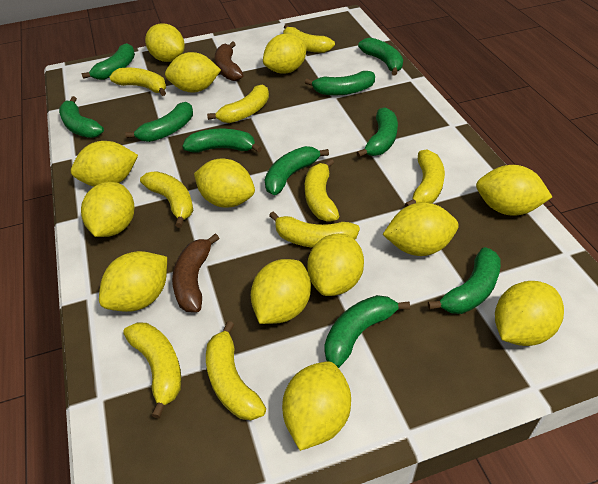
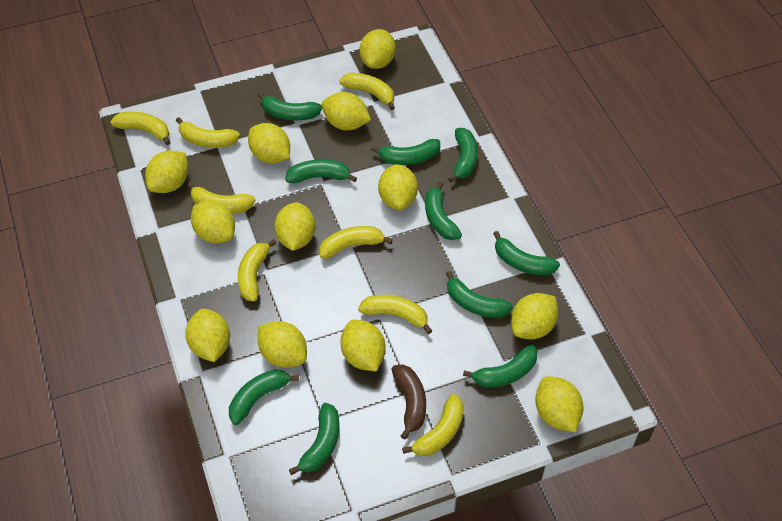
brown banana: [172,233,219,312] [215,41,244,81] = 2 -> [391,364,426,440] = 1
yellow banana: [110,68,166,96] [123,323,181,419] [140,172,193,228] [206,321,266,420] [207,84,269,123] [269,211,360,248] [283,25,335,53] [305,159,339,222] [405,150,445,207] = 9 -> [110,112,171,145] [176,117,240,148] [187,182,255,214] [238,239,276,301] [319,226,393,259] [339,73,395,110] [358,295,432,334] [402,394,464,456] = 8
yellow lemon: [71,141,138,187] [81,182,134,237] [99,251,167,312] [145,23,185,62] [165,52,221,93] [194,158,255,207] [251,259,311,324] [263,34,307,73] [282,361,351,451] [307,233,364,296] [382,203,459,256] [476,165,552,216] [495,281,564,346] = 13 -> [145,151,188,193] [185,309,230,362] [191,200,235,243] [248,123,290,163] [258,321,307,368] [274,202,315,251] [322,92,371,130] [340,320,386,372] [359,29,396,69] [378,164,418,210] [511,293,558,339] [535,376,584,432] = 12

